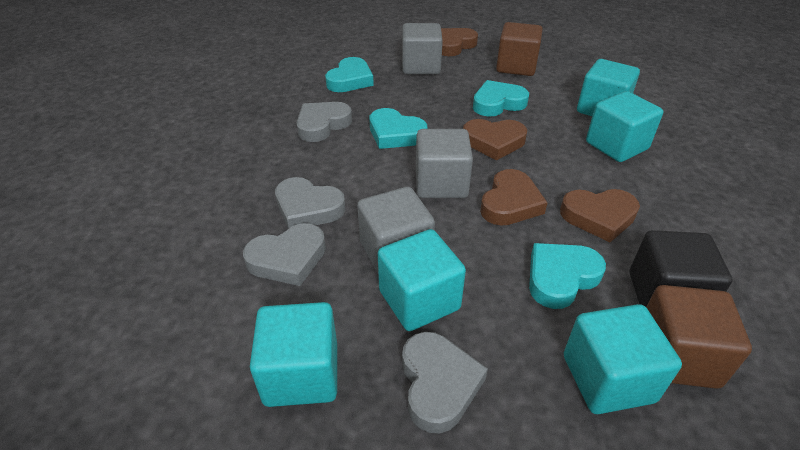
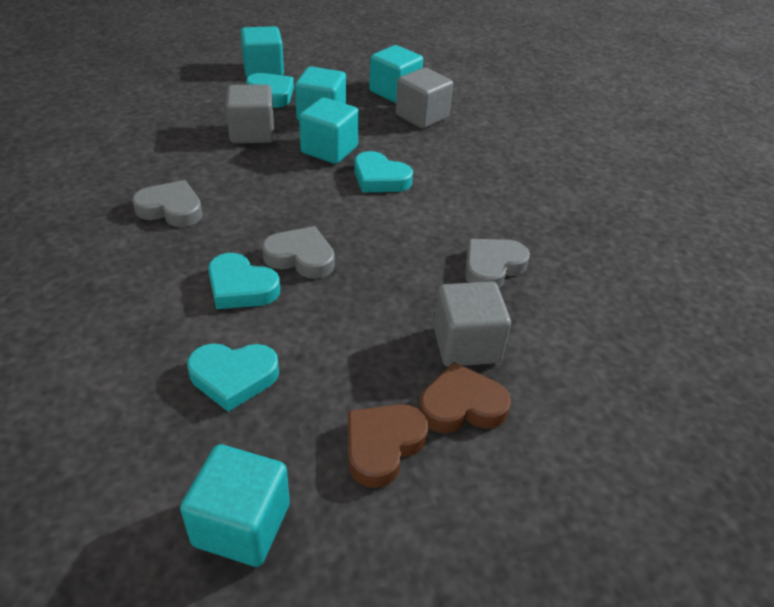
black cube: [630,230,732,307] = 1 -> none = 0
brown cube: [496,22,543,76] [646,285,752,389] = 2 -> none = 0
brown heart: [441,28,478,56] [463,119,527,160] [480,169,548,226] [560,189,640,242] = 4 -> [348,404,428,488] [419,362,511,433] = 2
grey heart: [243,223,326,286] [275,177,346,229] [296,102,352,142] [402,332,488,433] = 4 -> [132,180,203,227] [262,226,335,279] [465,239,530,288] = 3

